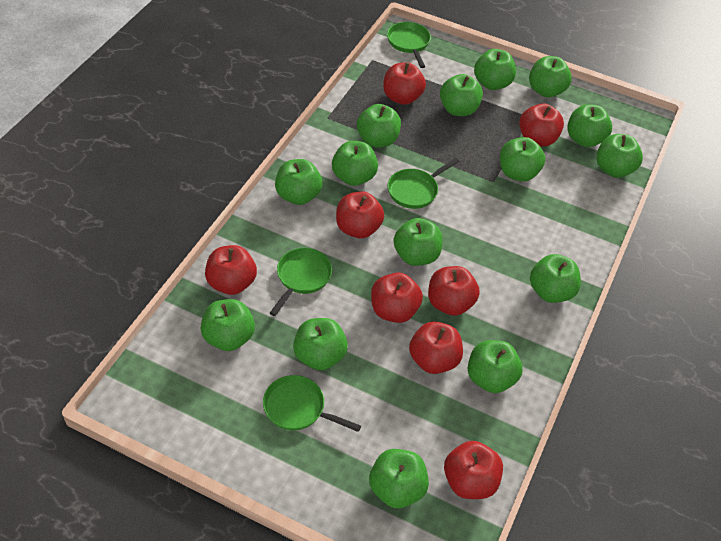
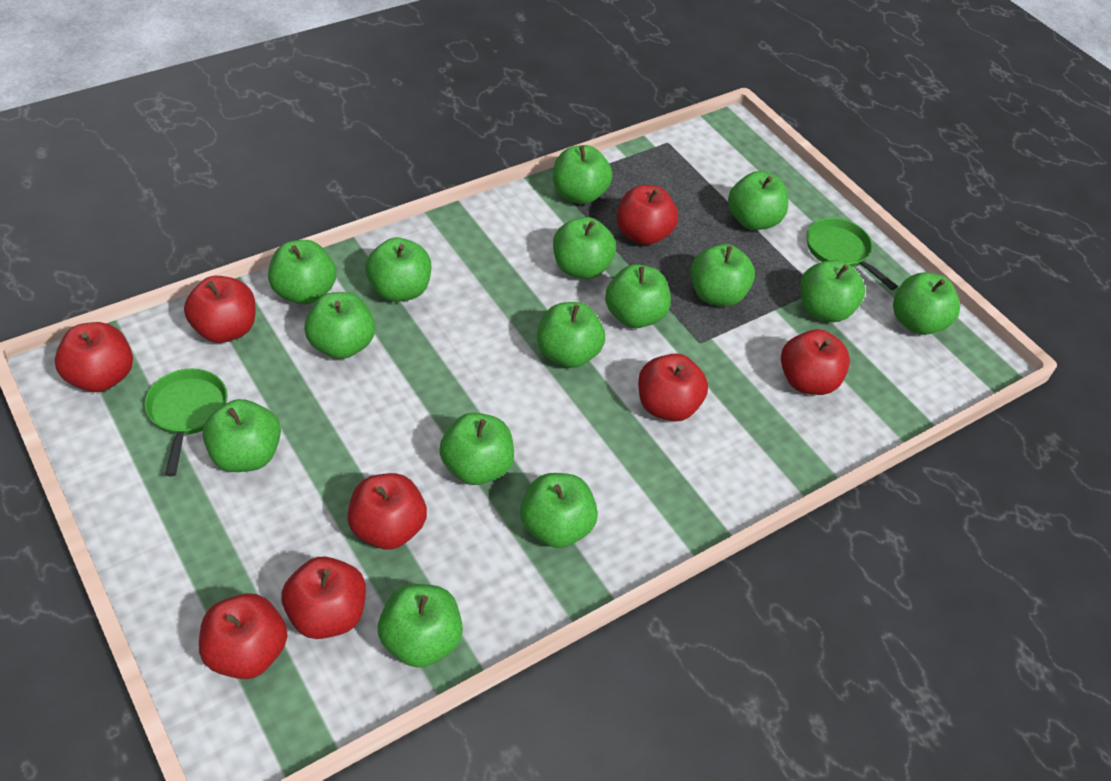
green pan: [263,375,361,432] [270,248,332,316] [387,22,431,68] [387,158,460,209] = 4 -> [144,369,228,476] [807,218,898,290] = 2

